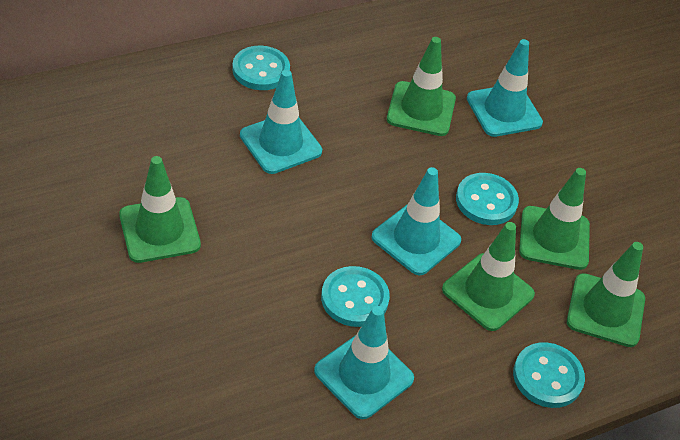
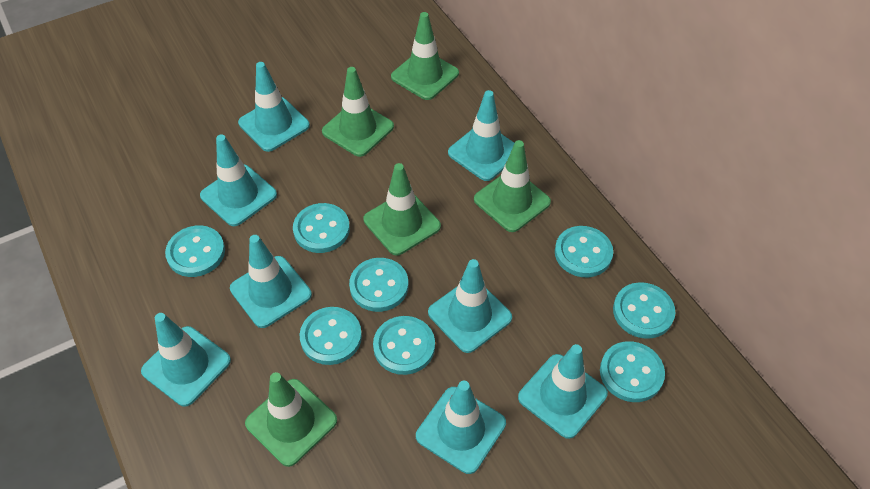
turquoise button: [232,46,290,90] [321,266,390,327] [456,173,519,225] [513,342,585,408] = 4 -> [165,225,225,277] [293,203,350,253] [300,307,362,365] [349,258,409,312] [373,316,435,375] [555,226,613,277] [600,341,665,402] [613,282,675,339] = 8
turquoise traffic cone: [240,70,322,174] [314,306,414,419] [371,167,461,275] [467,39,543,137] = 4 -> [141,313,231,407] [200,134,277,226] [230,235,312,328] [238,62,310,152] [416,381,506,474] [428,259,512,353] [448,90,514,181] [518,344,608,439] = 8

